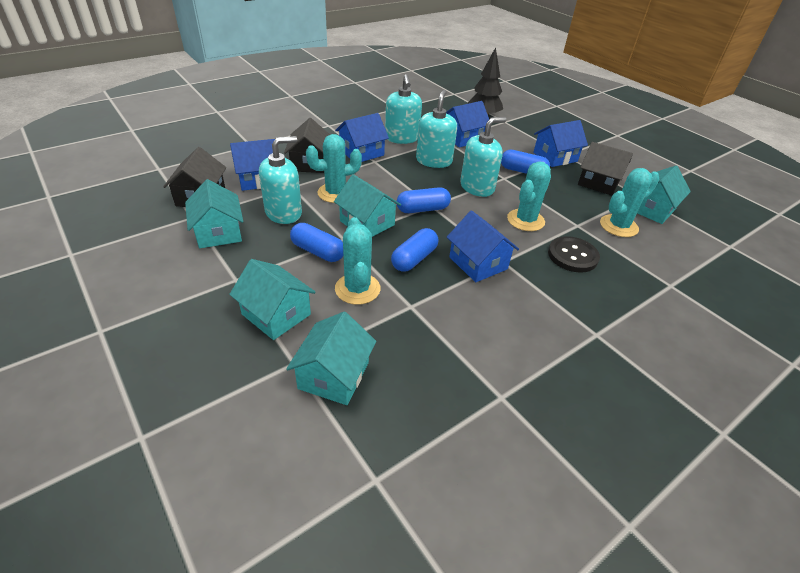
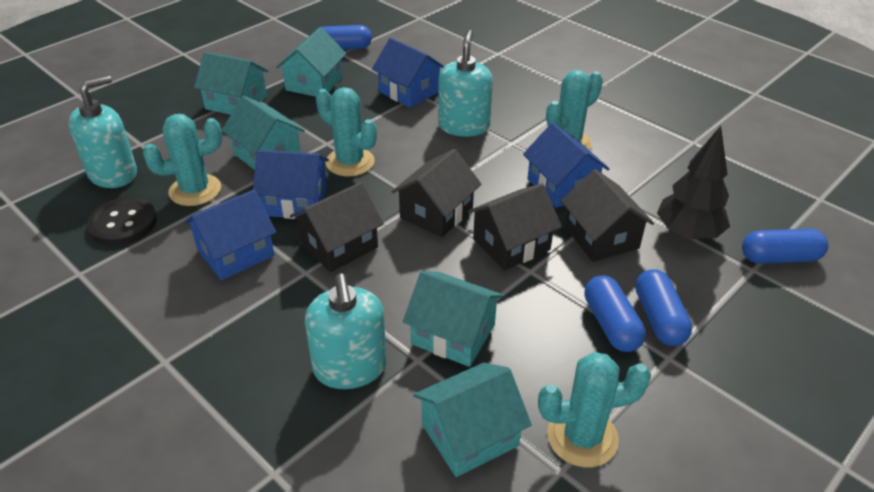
black house: [163,147,226,207] [284,118,330,173] [578,142,633,195] = 3 -> [290,182,384,272] [392,149,482,237] [468,183,562,271] [561,169,654,262] = 4
blue house: [230,139,275,191] [335,113,389,162] [446,101,489,148] [447,210,519,282] [533,120,588,167] = 5 -> [184,190,277,280] [253,150,329,219] [372,38,444,108] [523,123,609,208] = 4
turquoise soap dispenser: [259,136,302,224] [385,74,422,144] [416,90,457,168] [460,117,506,197] = 4 -> [69,75,137,188] [305,274,387,389] [438,30,493,137] = 3

